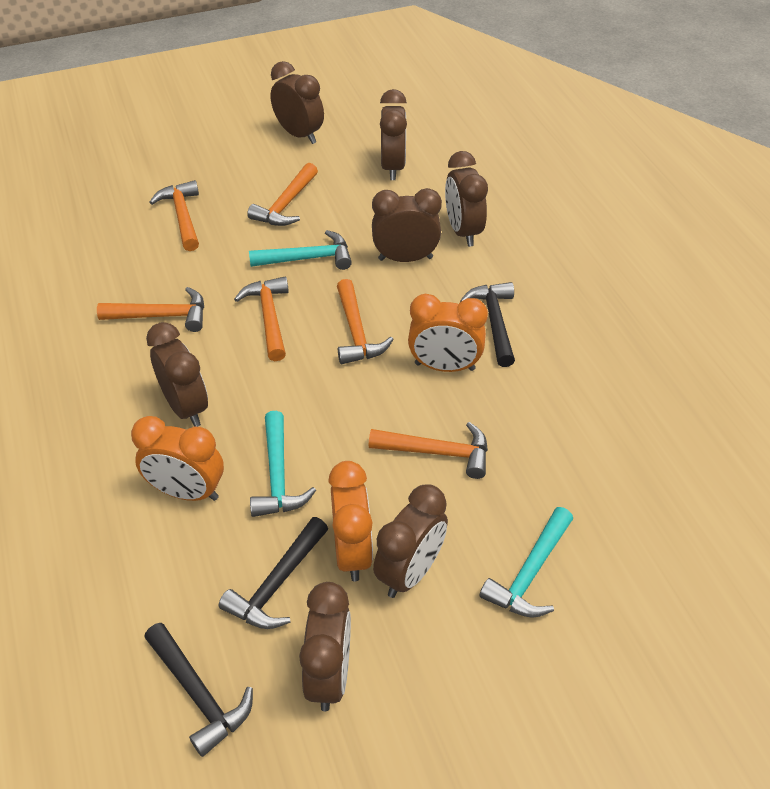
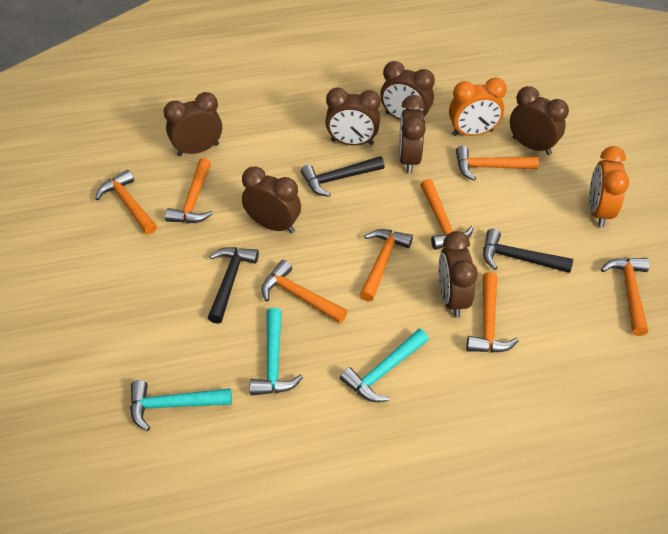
orange clock: [131,416,224,501] [328,461,373,581] [408,294,488,372] = 3 -> [449,78,507,136] [589,146,629,227] = 2
orange hammer: [97,287,204,332] [149,180,199,251] [234,277,289,361] [247,163,318,226] [337,279,394,364] [369,422,488,479] = 6 -> [95,170,157,234] [165,158,213,223] [262,260,348,323] [359,229,413,302] [420,179,474,250] [456,146,539,181] [466,272,519,353] [601,257,650,336] = 8

